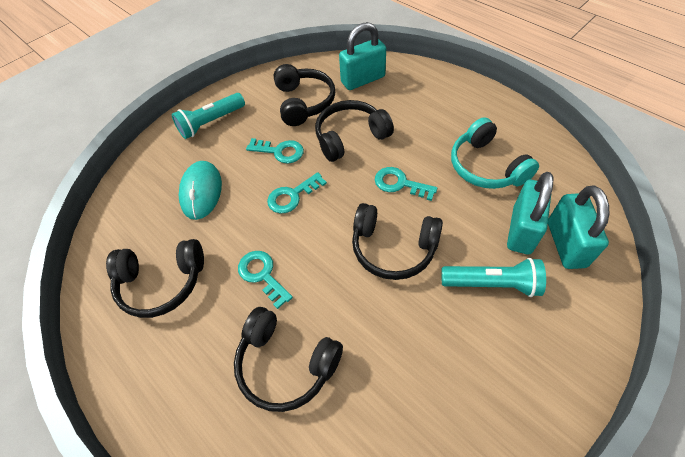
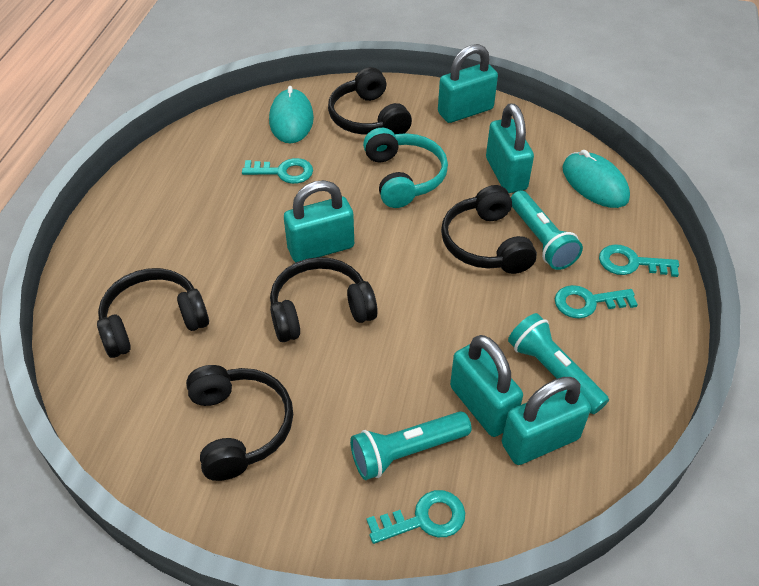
turquoise flashlight: [172,93,245,139] [441,258,546,297] = 2 -> [350,411,472,480] [508,313,609,414] [511,191,583,270] = 3
turquoise mouse: [179,161,222,220] = 1 -> [269,86,314,143] [562,150,630,208] = 2
turquoise padlock: [339,22,386,90] [507,172,553,254] [548,185,610,269] = 3 -> [284,180,354,262] [438,44,498,123] [450,335,523,437] [486,103,534,193] [502,377,591,465] = 5

